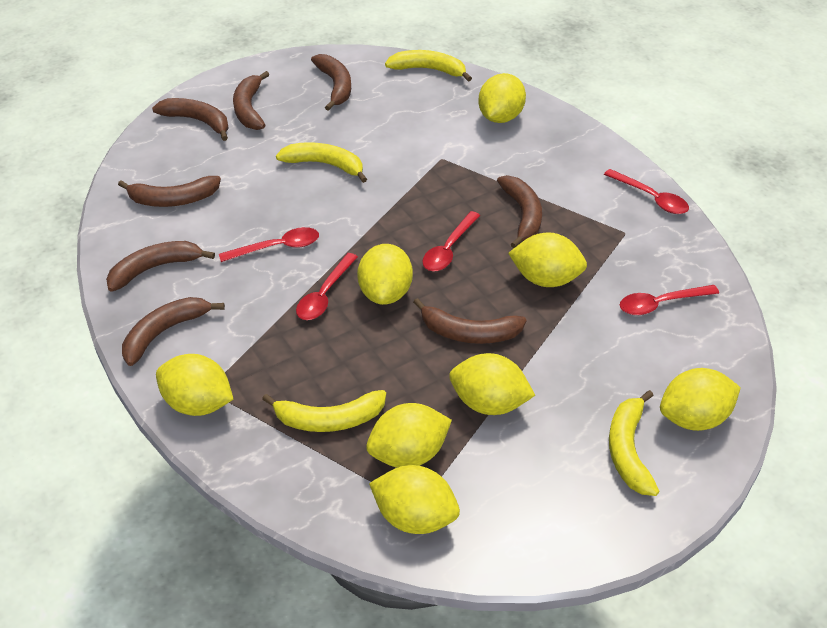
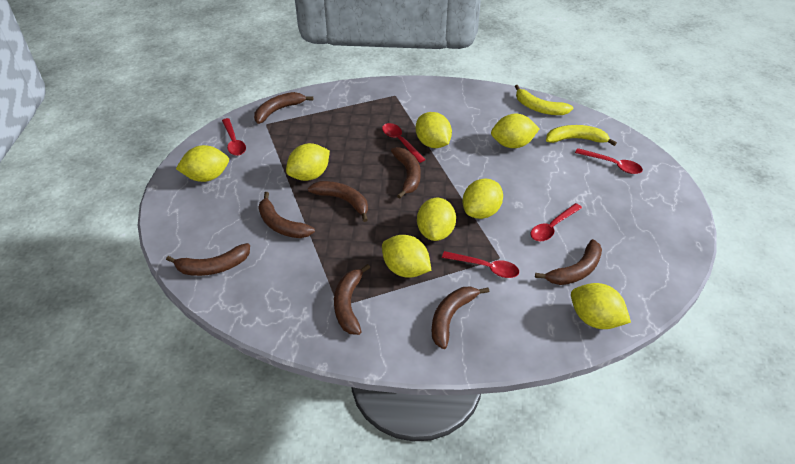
yellow banana: [262,390,386,432] [276,142,367,183] [385,50,472,82] [609,390,659,496] = 4 -> [515,85,573,115] [546,125,617,146] = 2

